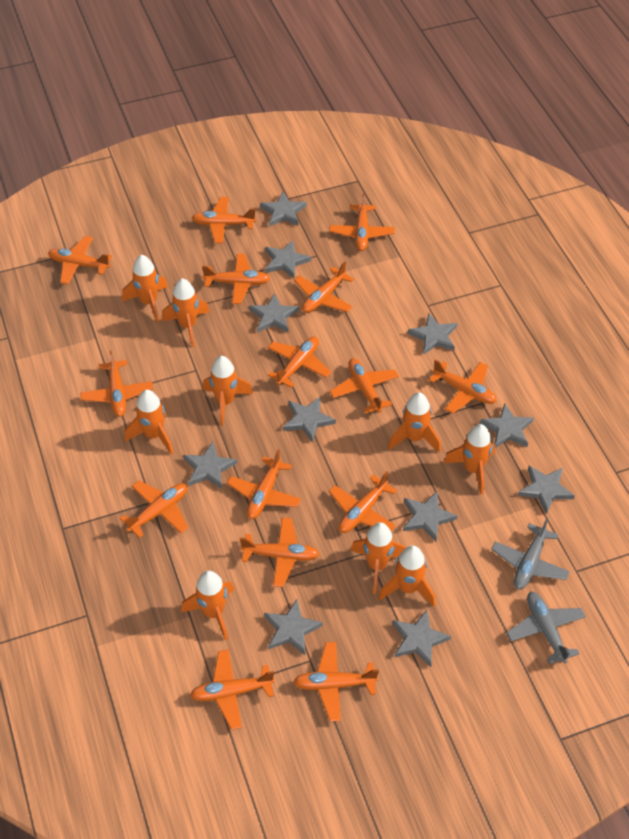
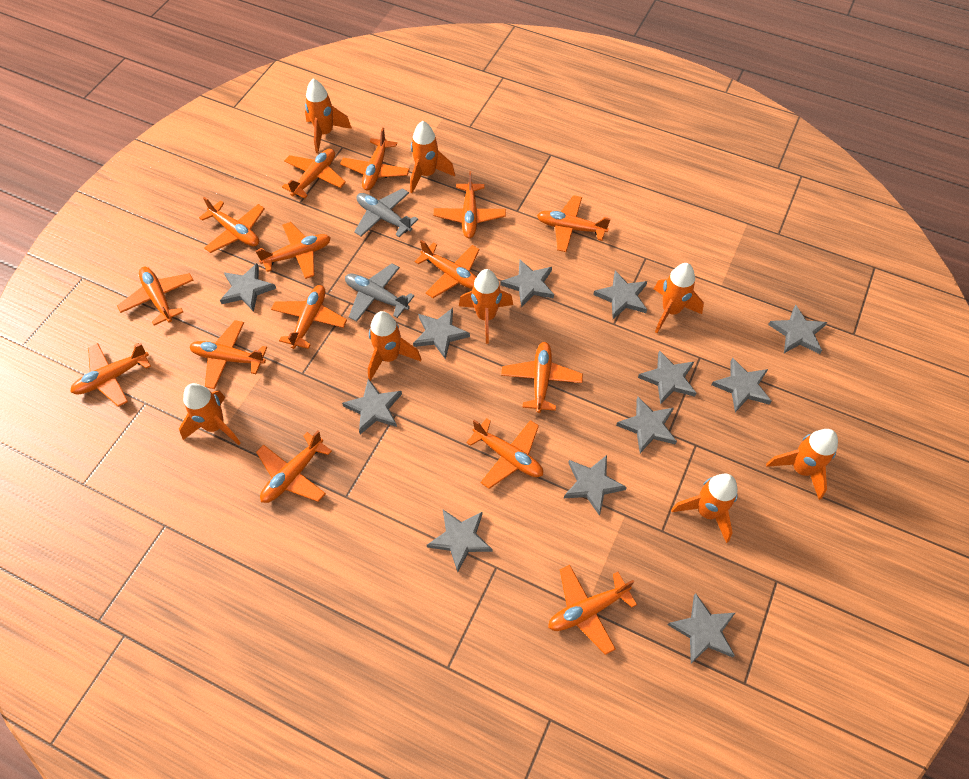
grey star: [183,442,237,489] [249,293,299,333] [260,192,307,227] [264,599,323,655] [265,240,311,279] [283,396,336,443] [392,610,451,667] [403,491,457,542] [408,313,457,355] [480,403,534,448] [518,466,575,514] = 11 -> [220,263,276,312] [342,379,402,434] [413,308,470,359] [427,510,493,572] [500,259,554,308] [564,455,627,516] [593,271,647,319] [616,397,677,453] [638,350,697,405] [668,593,735,663] [712,357,772,412] [768,305,827,354] = 12
orange rocket: [122,255,168,322] [125,390,174,455] [162,278,210,347] [181,571,234,641] [202,356,253,426] [351,522,405,594] [378,546,436,607] [388,392,441,453] [444,424,495,495] = 9 -> [179,383,241,445] [305,79,352,153] [368,311,421,381] [410,121,455,193] [459,269,513,344] [654,263,704,333] [671,474,738,543] [766,429,838,500] = 8

